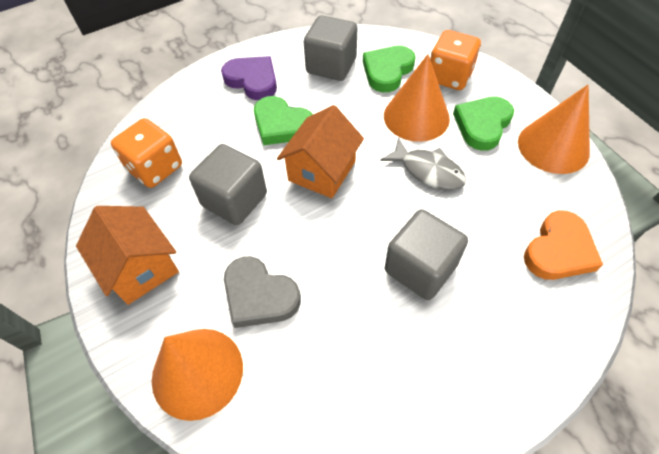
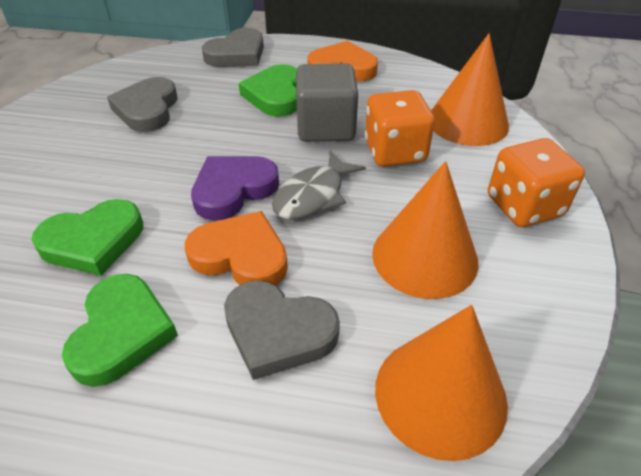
grey cube: [189,144,267,225] [304,15,358,81] [385,209,468,300] = 3 -> [296,64,358,142] = 1
grey heart: [224,256,301,328] = 1 -> [107,77,177,132] [202,28,264,67] [224,280,340,380] = 3
orange heart: [524,210,603,280] = 1 -> [185,211,288,285] [307,41,378,81] = 2
orange house: [76,206,179,305] [277,105,364,198] = 2 -> none = 0

